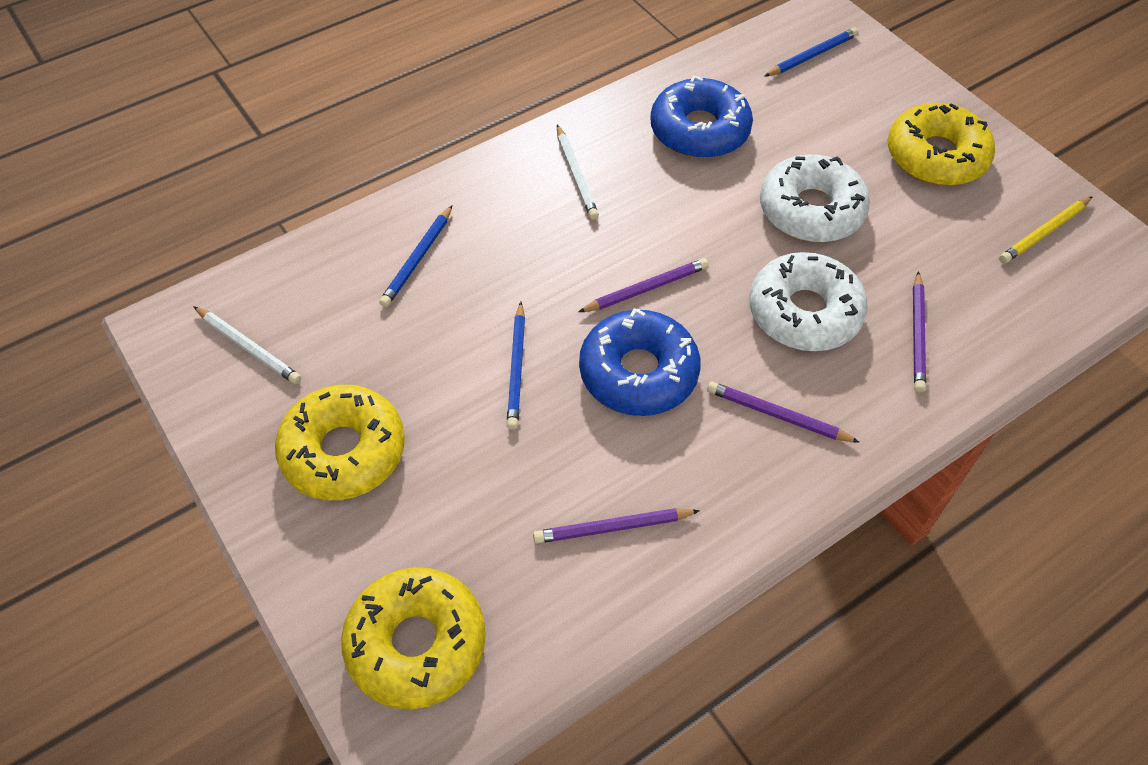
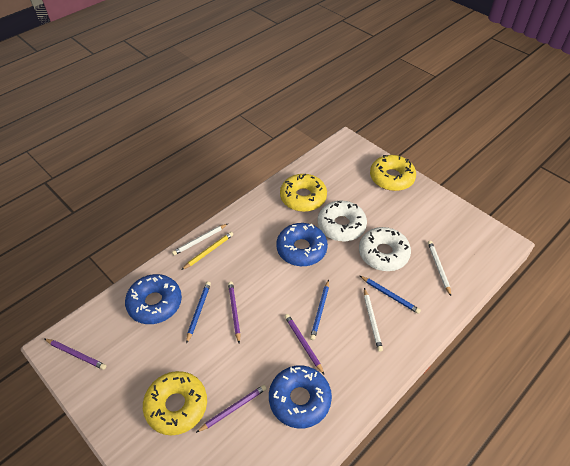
blue donut: [579,308,700,416] [650,76,753,158] = 2 -> [125,274,182,324] [269,365,332,429] [276,223,328,266] = 3
white pencil: [193,306,301,384] [557,125,599,220] = 2 -> [172,224,228,255] [364,288,383,352] [428,241,451,296] = 3

